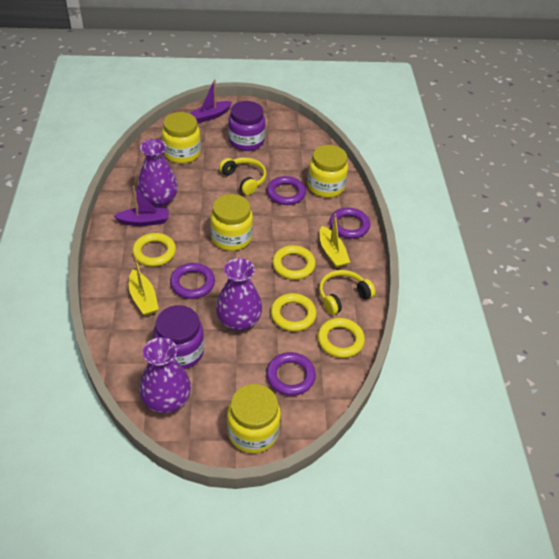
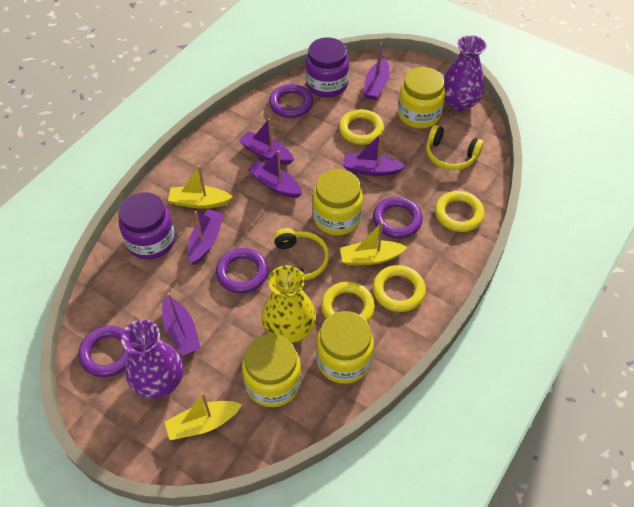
purple boat: [114,186,169,226] [190,79,232,123] = 2 -> [162,293,201,356] [188,209,224,264] [239,118,294,165] [248,150,302,198] [343,133,406,176] [363,42,390,100] = 6
purple vase: [137,139,178,208] [139,337,191,413] [216,258,262,331] = 3 -> [121,320,183,399] [443,35,486,111] = 2
yellow boat: [129,259,159,316] [320,214,350,268] = 2 -> [165,393,242,440] [168,166,233,209] [340,222,407,265] = 3
yellow vase: none = 0 -> [261,265,316,344] = 1

